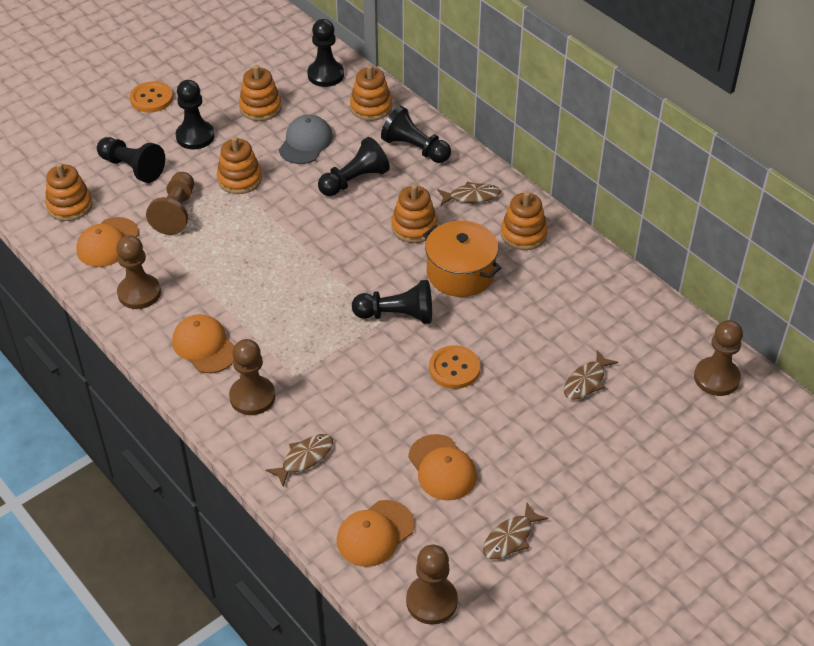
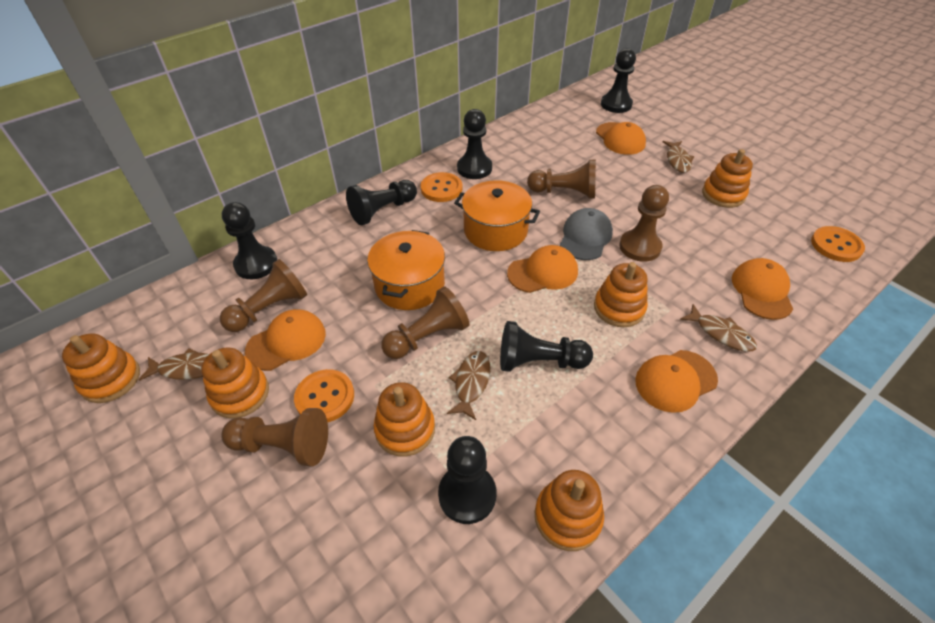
orange button: [130,81,173,113] [429,345,480,389] = 2 -> [294,369,354,422] [421,172,462,202] [811,226,865,262] = 3
orange cap: [76,217,139,267] [172,314,234,373] [337,500,415,567] [408,434,477,501] = 4 -> [245,309,326,371] [507,245,578,293] [596,122,646,155] [636,350,718,413] [732,258,793,320] = 5
orange pot: [423,220,501,297] = 1 -> [367,230,445,310] [454,180,540,251] = 2

